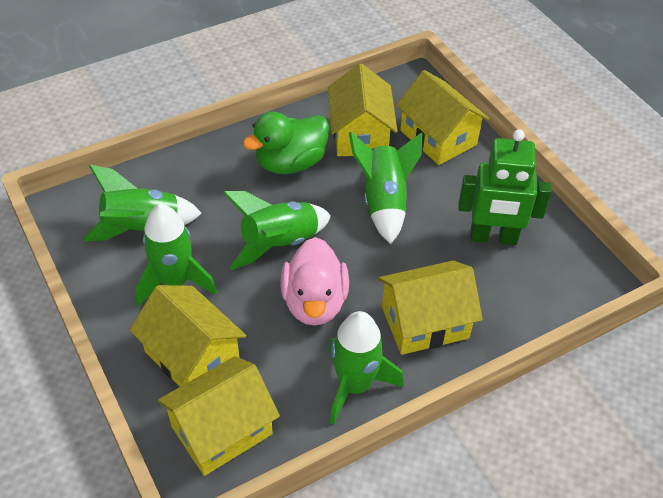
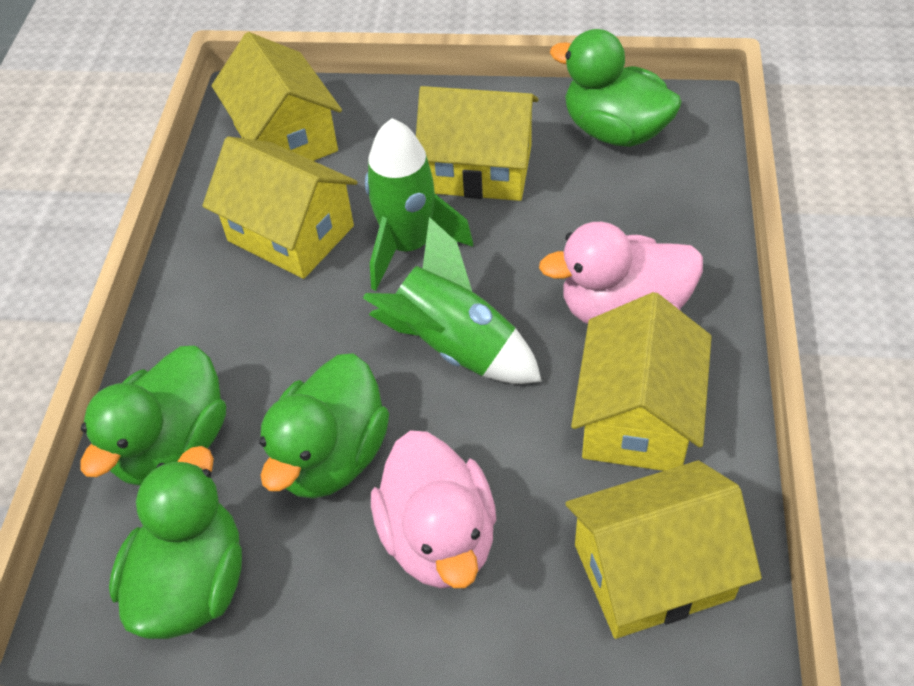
green duck: [243,112,329,174] = 1 -> [80,346,226,486] [109,446,242,639] [259,353,389,499] [550,29,682,147] = 4
green robot: [458,129,552,245] = 1 -> none = 0
green rocket: [83,165,202,241] [135,204,217,307] [223,191,331,270] [328,311,404,425] [349,132,422,244] = 5 -> [363,217,542,384] [365,118,473,291] = 2
pink duck: [280,237,349,326] = 1 -> [371,430,496,589] [539,222,703,324] = 2

